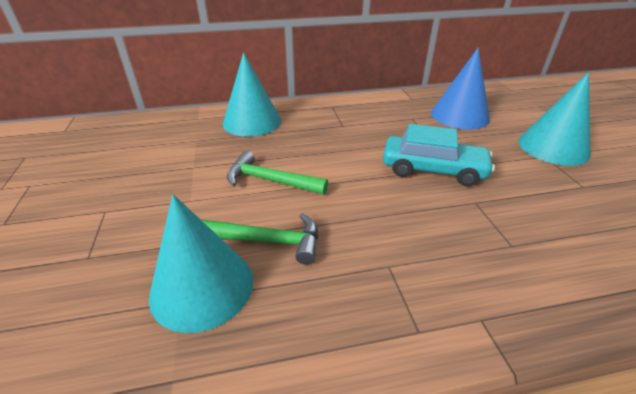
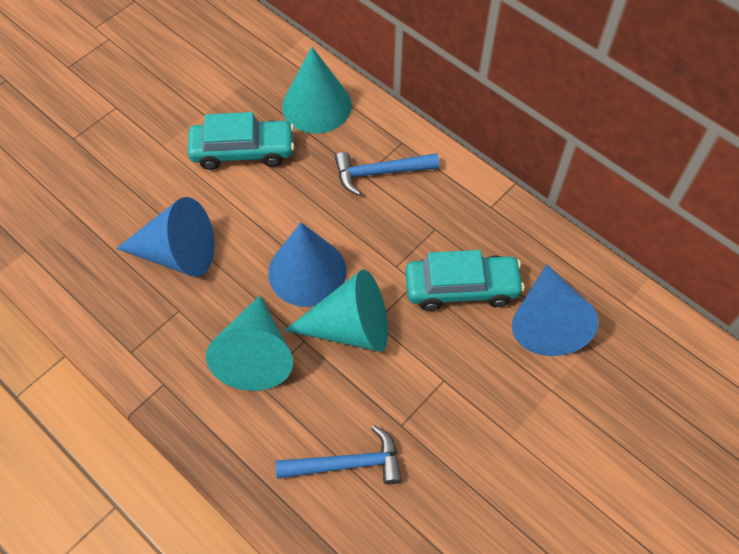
blue cone: [431,48,490,130] = 1 -> [116,197,214,277] [268,223,346,307] [512,265,598,356] = 3
blue hammer: none = 0 -> [275,425,402,484] [335,152,439,196] = 2
green hammer: [200,213,318,265] [227,151,328,195] = 2 -> none = 0
turquoise car: [383,124,495,186] = 1 -> [188,112,295,170] [405,250,525,311] = 2

